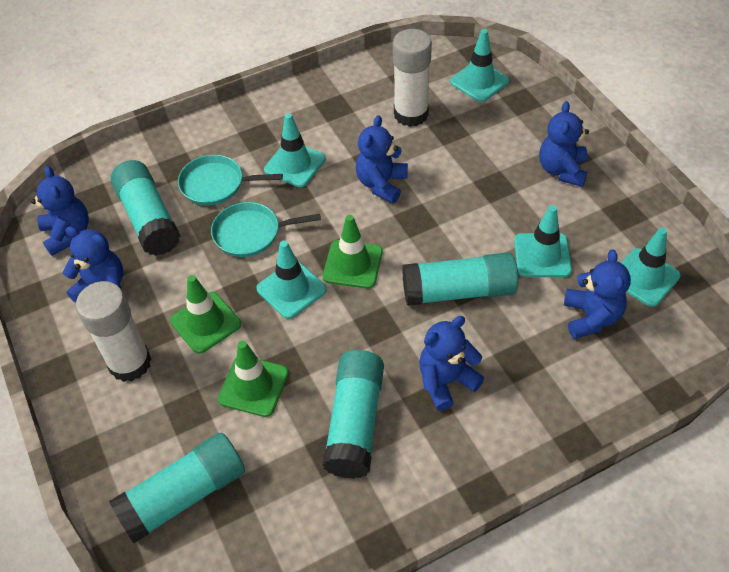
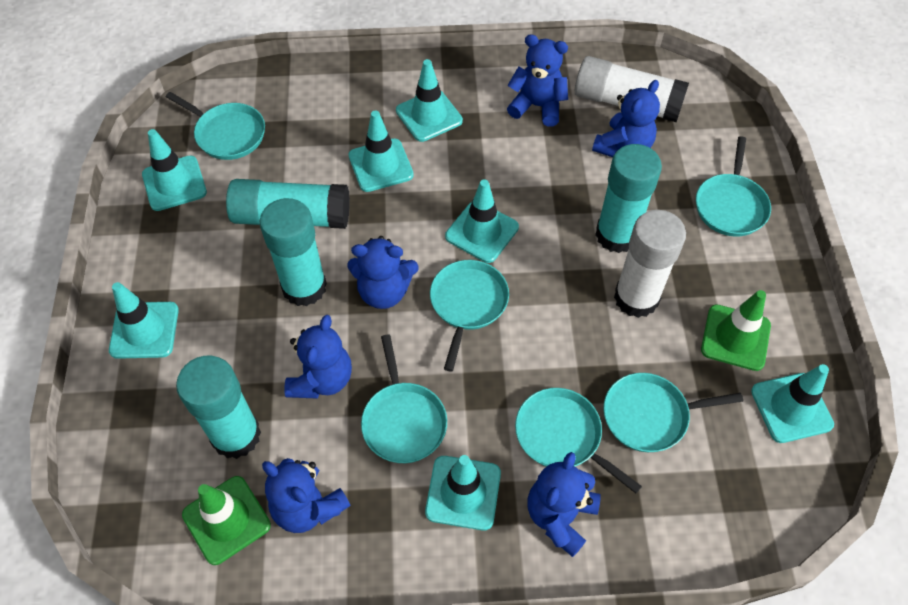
green traffic cone: [170,275,241,354] [218,341,289,417] [323,215,383,289] = 3 -> [182,476,271,565] [701,290,771,371] = 2
turquoise pan: [178,155,283,206] [211,202,321,257] = 2 -> [166,92,265,160] [361,334,447,463] [430,260,509,372] [515,388,642,493] [603,373,743,452] [696,136,771,236] = 6
turquoise traffic cone: [257,241,327,319] [264,113,326,187] [450,29,509,102] [514,205,572,277] [621,227,681,307] = 5 -> [109,282,179,359] [142,129,207,211] [349,111,414,192] [396,59,463,142] [425,455,501,531] [445,179,519,263] [751,364,834,443] = 7

